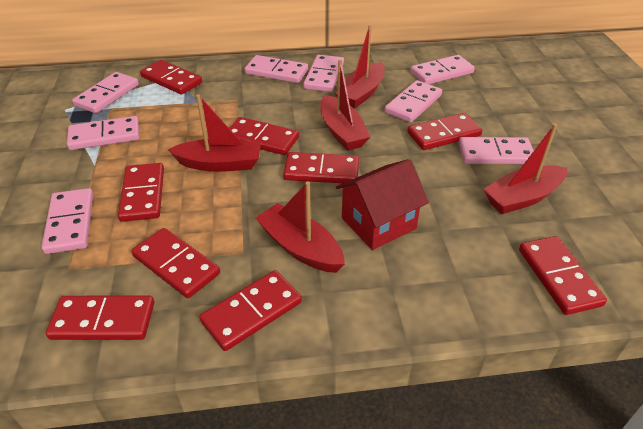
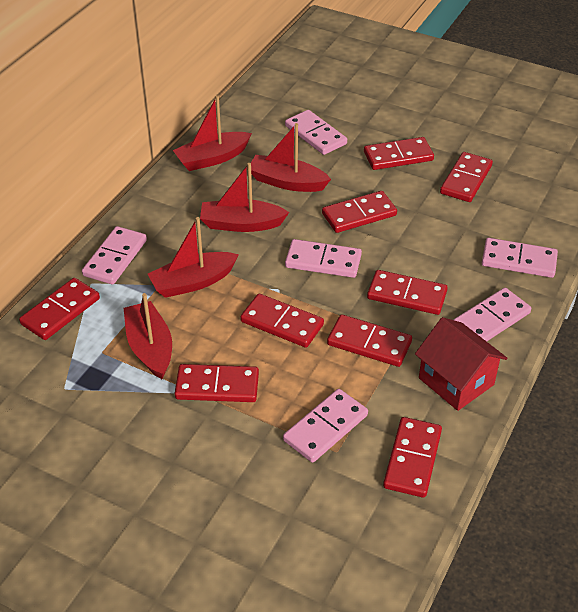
pink domino: [41,188,93,254] [67,116,140,150] [72,72,139,113] [245,55,308,83] [303,55,344,92] [384,80,442,123] [410,55,475,84] [459,137,534,164] = 8 -> [82,226,147,285] [283,389,368,463] [285,110,347,155] [285,239,362,278] [454,288,531,341] [482,238,558,278] = 6

